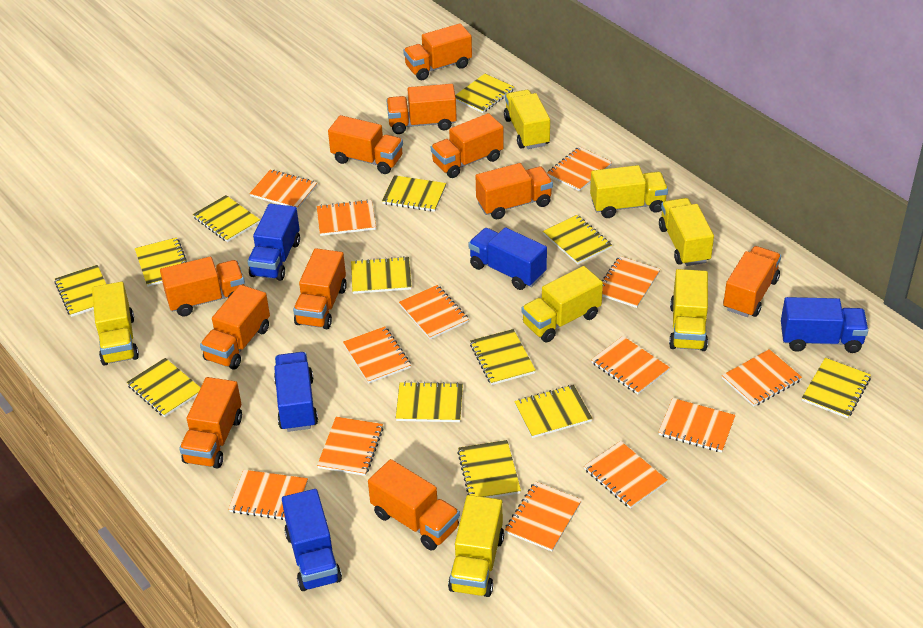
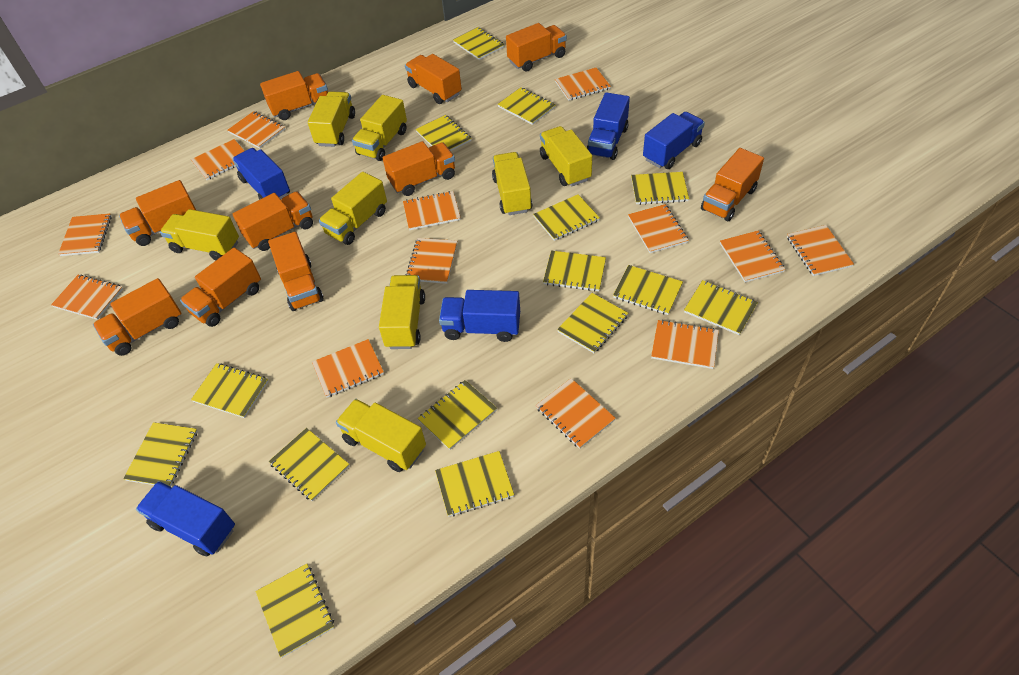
orange truck: [160,257,245,317] [179,377,242,469] [200,285,270,370] [293,248,347,329] [328,115,403,174] [368,459,460,551] [386,84,457,134] [403,23,472,80] [431,113,504,178] [476,163,553,219] [723,246,781,317] = 11 -> [93,278,182,356] [119,180,196,246] [180,247,261,327] [233,191,313,251] [260,71,328,120] [268,232,324,311] [383,141,455,196] [405,54,462,104] [506,23,567,72] [701,148,764,221] = 10
yellow notebook: [54,265,106,317] [127,358,201,417] [135,237,187,287] [193,195,260,242] [351,256,412,294] [382,175,446,212] [396,382,463,422] [455,74,514,113] [457,440,521,498] [470,329,536,385] [514,385,593,438] [543,215,612,265] [802,358,871,418] = 13 -> [123,422,198,487] [191,363,269,418] [255,564,334,658] [269,428,349,501] [416,115,472,151] [418,380,497,450] [435,451,514,517] [453,27,505,60] [497,87,555,125] [533,194,600,241] [543,250,606,292] [557,293,629,353] [613,265,683,315] [631,172,689,205] [684,280,758,335] = 15
yellow truck: [92,282,139,366] [448,495,504,597] [504,90,550,149] [521,266,603,342] [590,165,668,218] [659,198,714,266] [669,269,708,351] = 7 -> [160,209,239,260] [308,91,355,147] [319,172,387,245] [336,399,426,472] [352,95,407,161] [379,275,425,349] [492,152,532,215] [540,126,592,186] = 8

